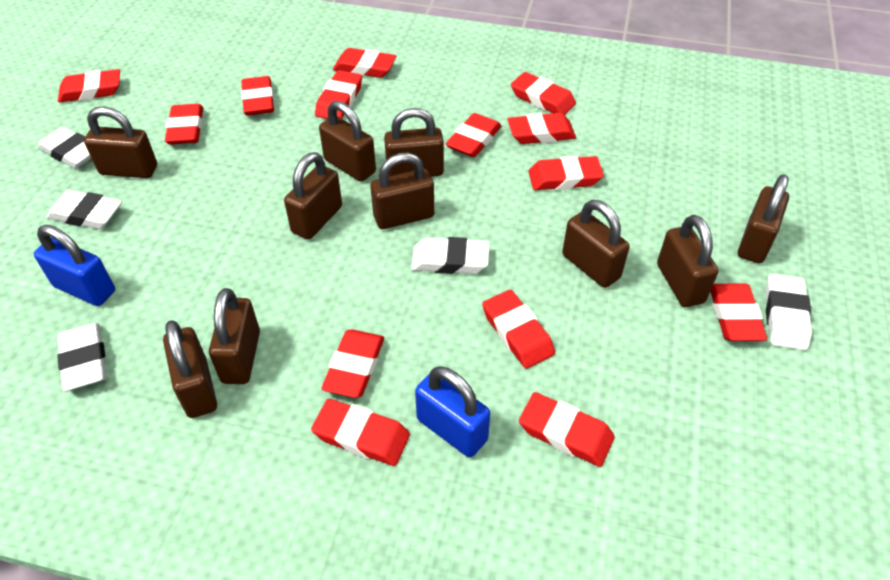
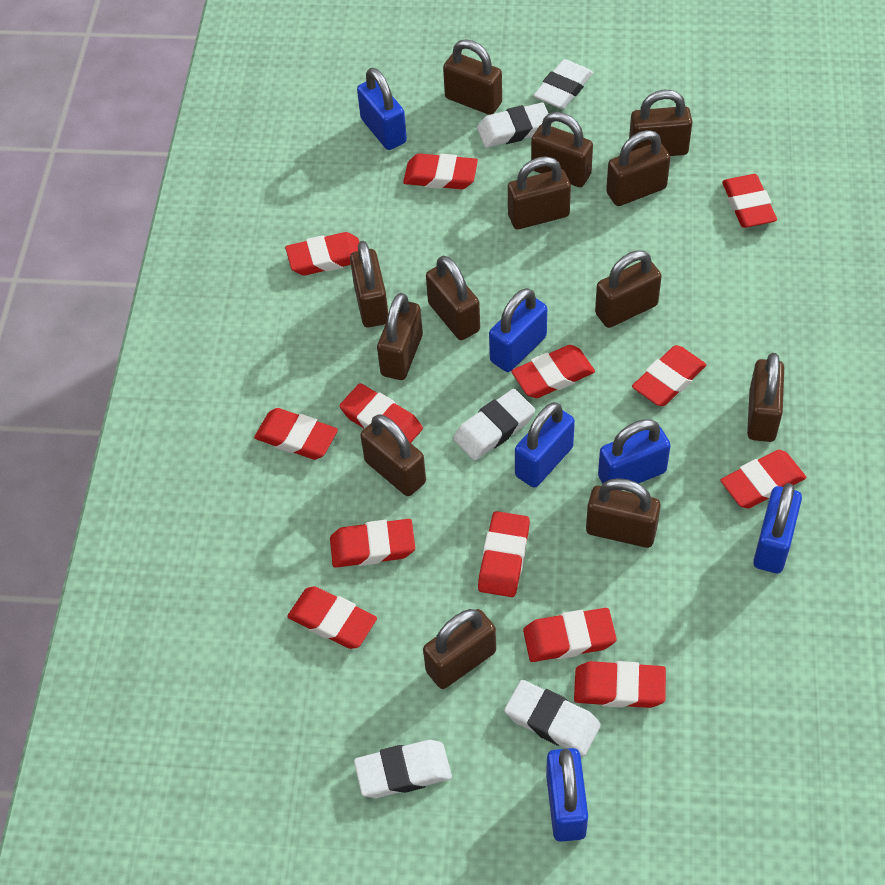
blue padlock: [34,225,115,306] [415,366,490,457] = 2 -> [357,68,407,150] [489,288,547,372] [515,402,575,488] [546,748,588,842] [598,419,671,484] [753,483,802,573] = 6
brown padlock: [84,106,157,178] [163,320,217,418] [209,288,260,384] [284,152,342,240] [319,101,376,182] [370,153,434,229] [384,108,444,177] [562,200,630,288] [657,215,718,307] [738,174,789,264] = 10 -> [350,241,388,327] [360,414,426,496] [377,293,423,380] [423,609,496,689] [426,256,480,340] [443,39,502,115] [508,156,571,229] [531,112,593,187] [586,478,661,548] [595,250,662,328] [606,130,670,206] [629,90,692,156] [747,353,784,442] = 13
red eraser: [58,69,120,102] [165,104,203,144] [241,76,274,116] [311,399,410,466] [315,70,362,119] [321,330,384,398] [333,48,397,78] [446,113,501,157] [482,290,555,369] [507,113,576,144] [511,72,576,115] [519,392,615,467] [529,156,604,190] [710,284,767,341] = 14 -> [254,408,338,460] [285,232,359,275] [287,586,377,649] [330,519,415,568] [340,383,423,443] [403,153,478,189] [478,511,530,597] [511,345,595,398] [523,608,617,662] [574,661,666,708] [632,345,706,406] [720,450,806,509] [722,174,777,228] = 13

